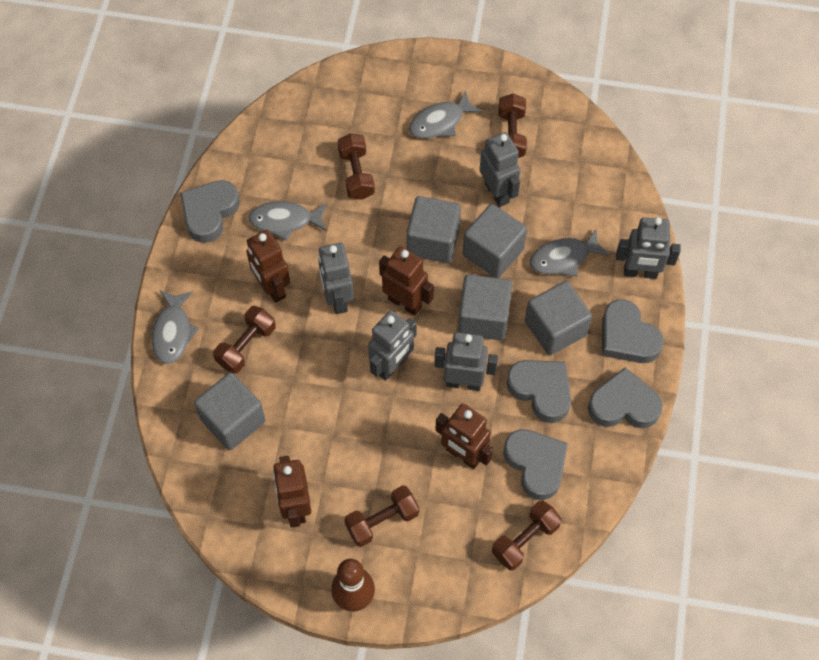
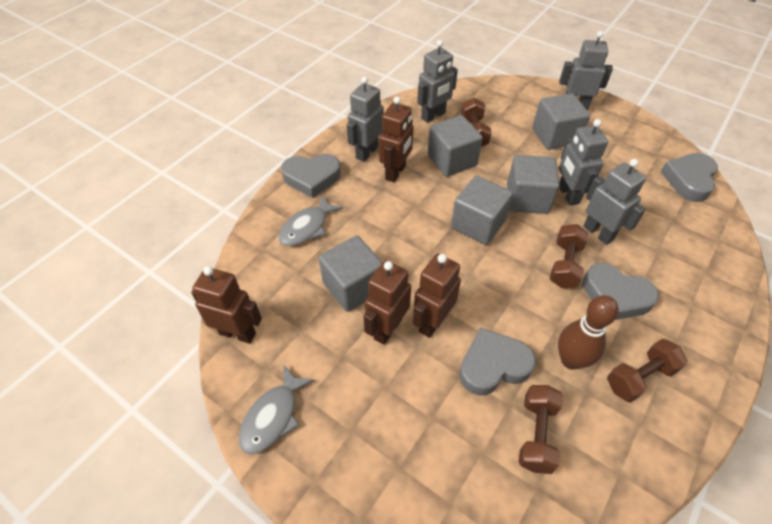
brown dumbbell: [213,306,275,374] [338,133,375,200] [344,485,419,547] [492,500,562,570] [498,94,527,158] = 5 -> [461,98,492,147] [519,385,563,474] [550,224,589,288] [607,339,687,403] = 4
grey fish: [152,290,199,364] [248,201,327,241] [409,90,482,138] [530,229,610,276] = 4 -> [238,364,315,455] [278,195,343,246] = 2
grey heart: [180,180,240,243] [503,429,568,500] [506,360,571,423] [588,367,663,428] [602,299,664,363] = 5 -> [281,154,341,198] [459,328,536,395] [583,263,659,320] [660,153,718,202] = 4

